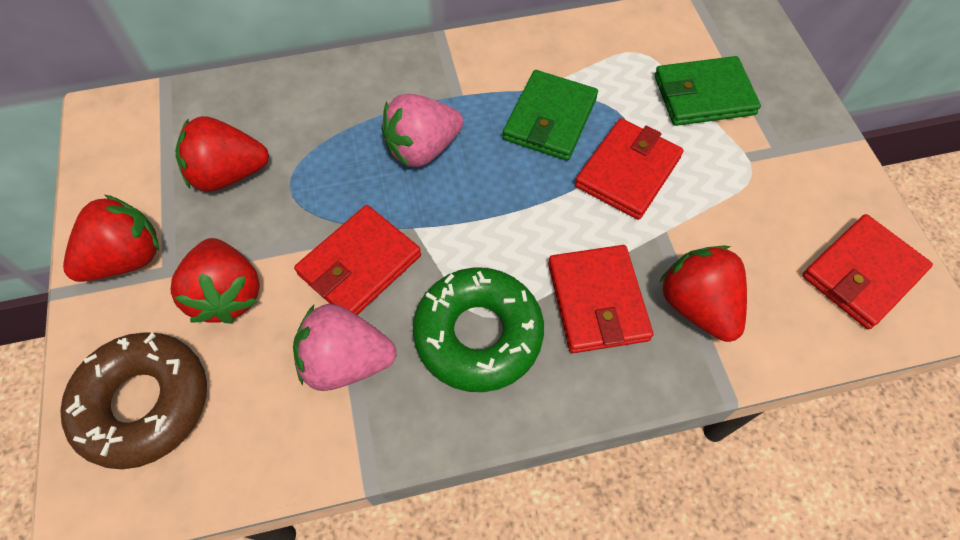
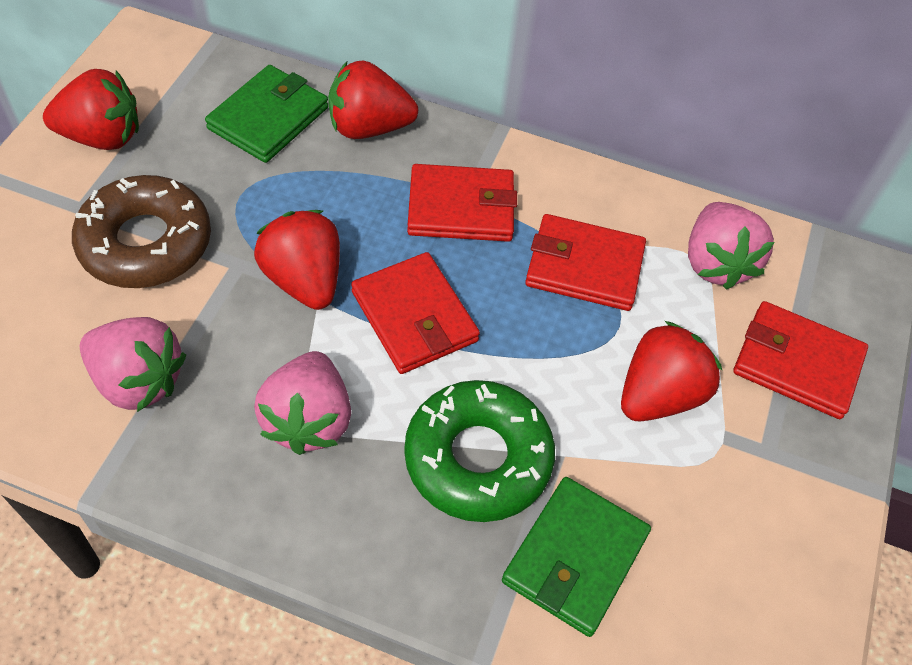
pink strawberry: [293,304,397,391] [381,94,463,167] = 2 -> [79,317,186,412] [254,351,351,455] [688,202,774,290] = 3

